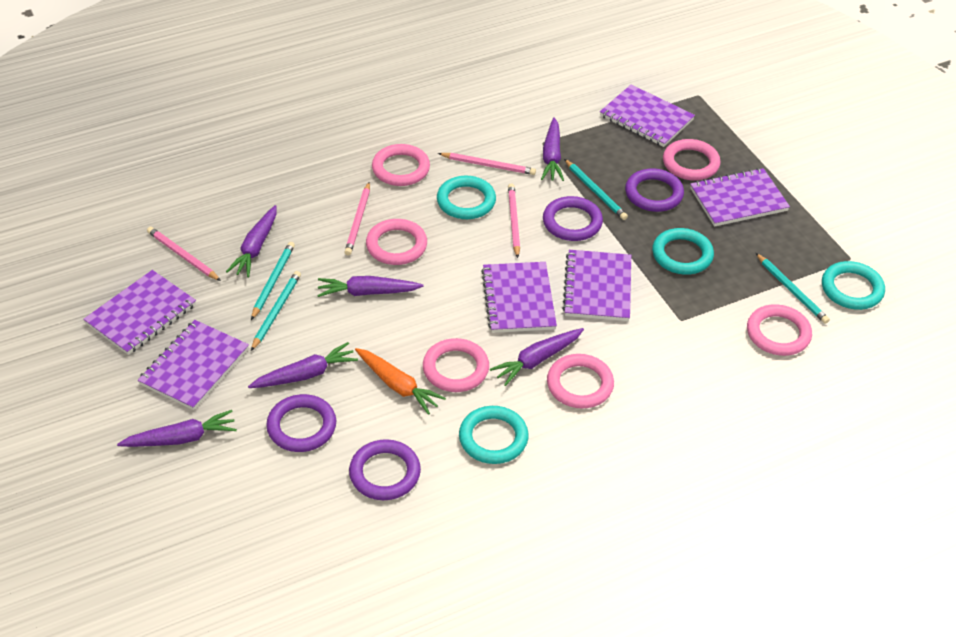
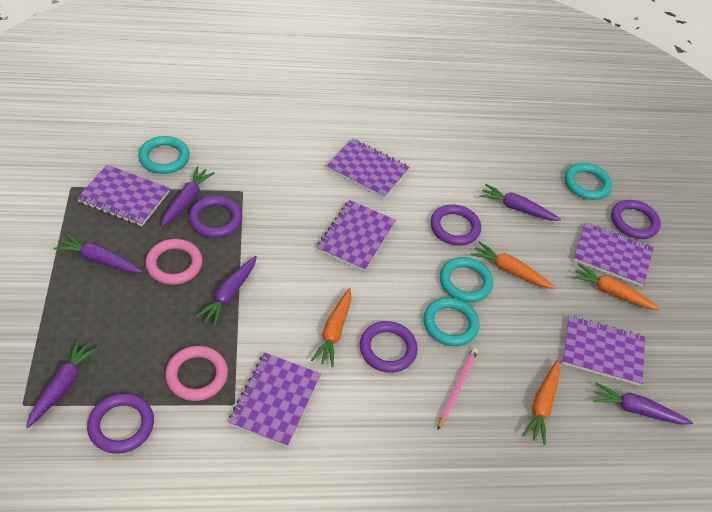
orange carrot: [355,348,446,415] = 1 -> [311,288,352,367] [471,241,555,289] [522,360,560,445] [572,264,660,310] = 4
pink pencil: [147,227,221,281] [345,182,370,255] [438,153,536,175] [508,183,520,258] = 4 -> [438,347,478,430] = 1
pink ring: [366,219,427,265] [372,144,430,186] [423,338,489,392] [547,354,614,409] [663,139,721,181] [747,304,812,356] = 6 -> [145,239,202,285] [165,346,228,401] = 2
purple ring: [266,394,336,452] [349,439,421,500] [543,196,603,241] [625,168,684,212] = 4 -> [87,393,154,454] [189,196,242,238] [360,321,418,373] [430,204,481,246] [611,200,661,239] = 5
turquoise pencil: [251,242,295,320] [251,271,301,351] [564,159,628,220] [756,253,830,324] = 4 -> none = 0

